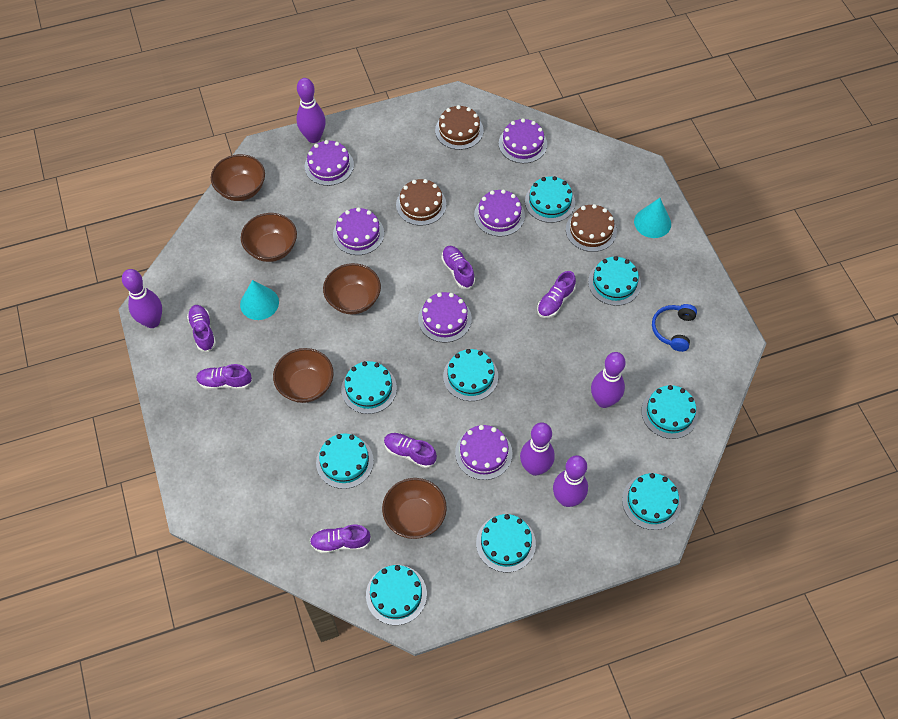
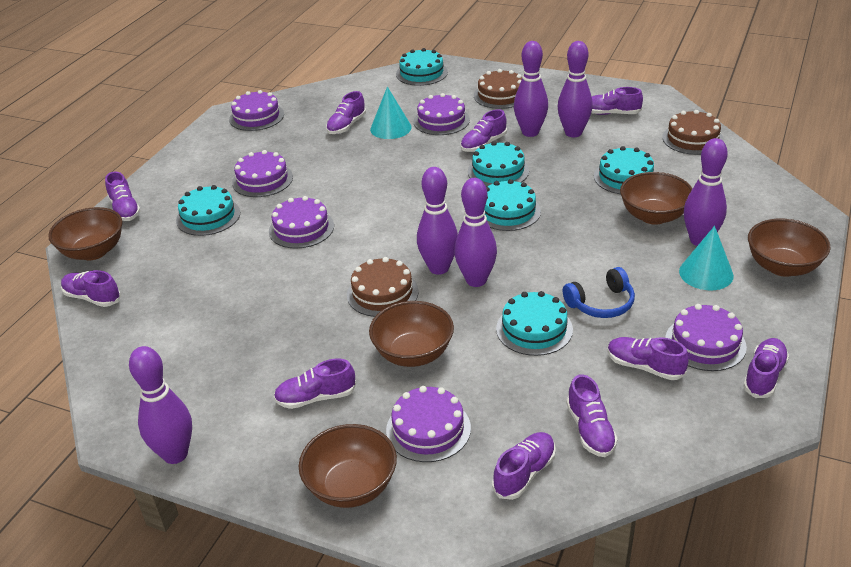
purple bowling pin: [122,269,162,328] [296,78,326,143] [520,422,555,476] [553,455,588,507] [591,352,626,408] = 5 -> [129,346,192,464] [417,167,458,275] [454,178,497,287] [514,41,548,137] [558,41,593,137] [684,138,728,246] = 6
purple shoe: [187,305,216,352] [196,364,253,389] [310,525,371,553] [384,433,437,468] [441,246,475,289] [537,271,576,318] = 6 -> [61,270,121,307] [105,172,141,221] [274,359,356,409] [326,91,366,134] [461,109,507,152] [492,432,556,500] [566,374,618,457] [591,87,643,115] [608,337,689,380] [743,338,789,398] = 10
turquoise cake: [316,434,374,489] [341,361,397,414] [366,565,427,625] [443,349,498,401] [476,514,536,572] [525,176,575,223] [588,256,641,306] [622,473,681,530] [642,385,698,439] = 9 -> [176,185,240,236] [396,48,448,86] [468,141,529,187] [484,179,541,231] [496,291,573,356] [594,146,655,194] = 6

